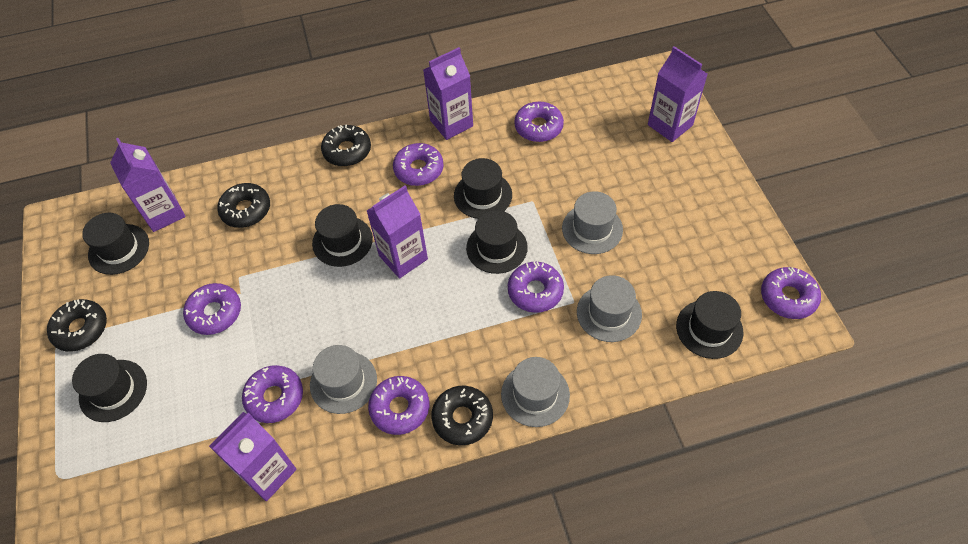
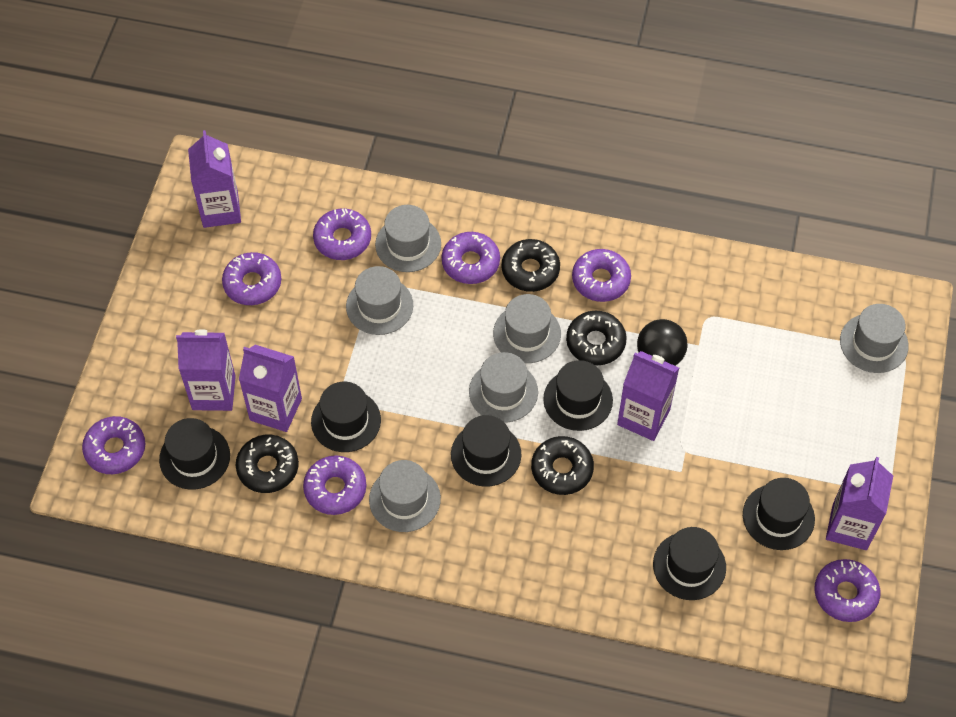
black ball: none = 0 -> [637,319,688,366] = 1
grey hat: [310,345,377,414] [501,357,570,427] [562,191,623,254] [577,275,642,342] = 4 -> [346,266,413,335] [369,460,441,532] [375,205,441,272] [469,352,538,423] [493,294,561,363] [840,304,908,373] = 6

